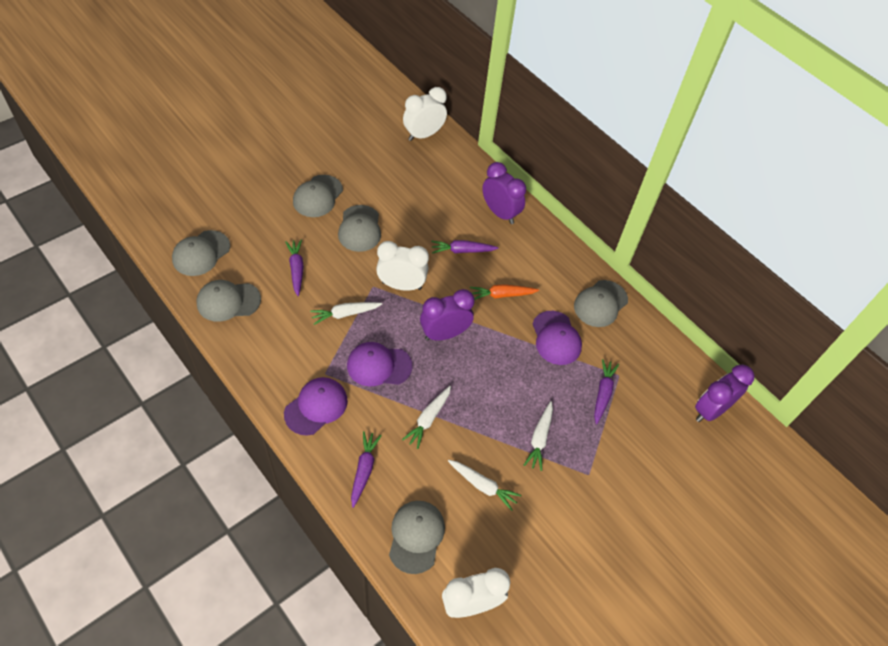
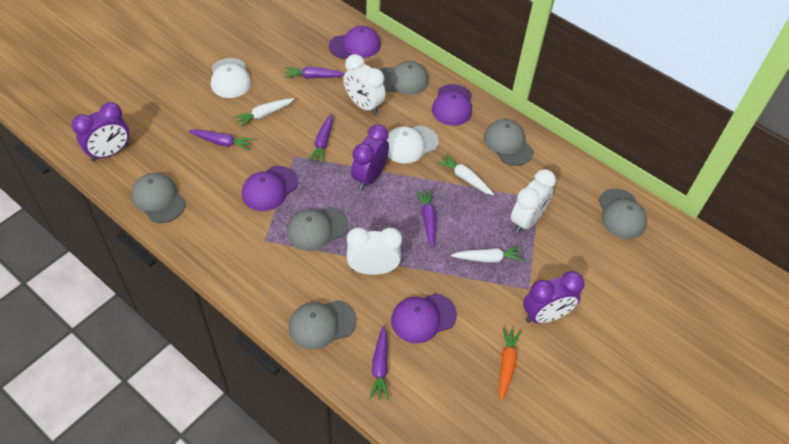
purple cap: [284,377,348,435] [347,342,412,386] [532,311,582,365] = 3 -> [242,166,298,211] [329,26,381,59] [391,293,457,343] [432,84,472,126] = 4
purple carrot: [285,240,304,296] [351,431,382,508] [431,240,498,254] [594,359,619,424] = 4 -> [188,129,254,151] [284,67,345,79] [308,113,333,164] [369,326,389,400] [416,189,436,248] = 5
white cap: none = 0 -> [211,58,251,98] [387,125,439,163] = 2
white carrot: [310,302,382,325] [402,386,451,449] [448,460,521,511] [524,401,553,471] = 4 -> [233,98,294,127] [436,153,494,195] [451,246,524,263] = 3

